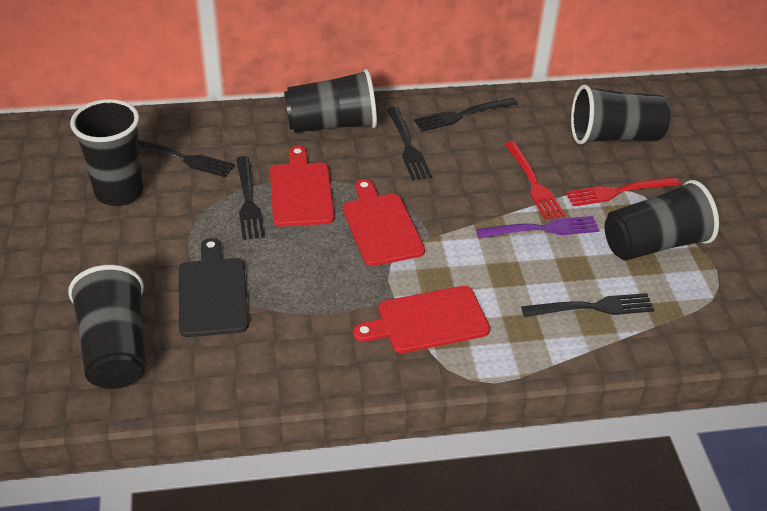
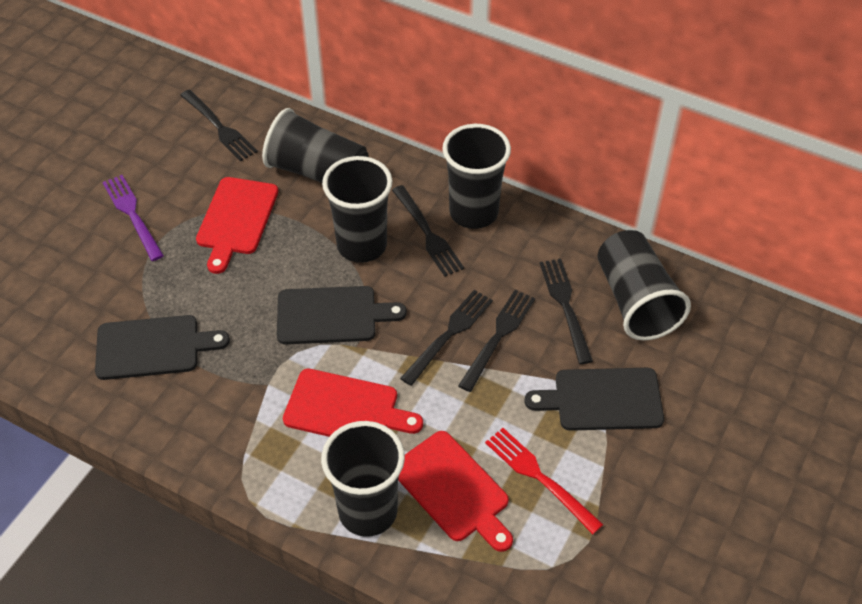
black cutting board: [179,238,249,337] = 1 -> [95,315,230,380] [277,286,407,344] [524,368,664,431] = 3
red fork: [505,141,565,220] [565,177,680,207] = 2 -> [485,428,604,534] = 1

